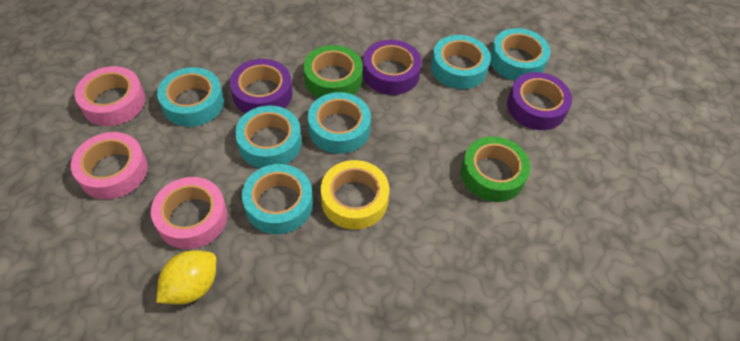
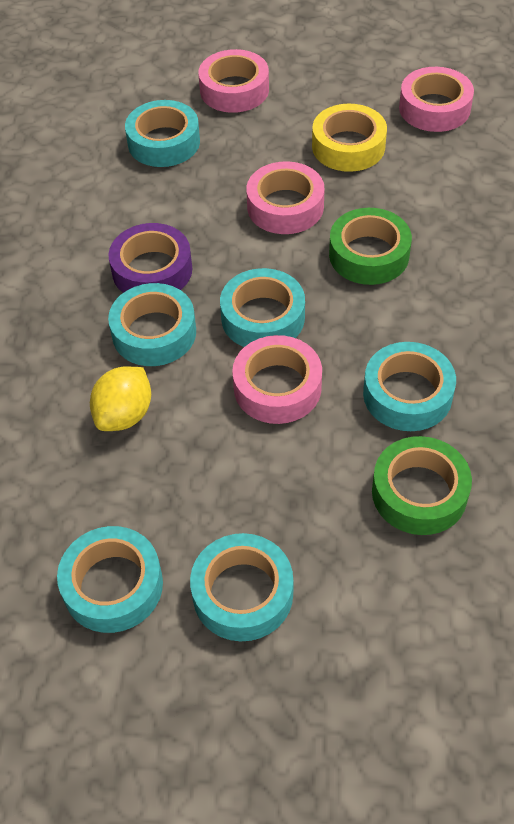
pink tape: [71,132,148,199] [75,66,145,126] [151,177,228,249] = 3 -> [198,49,269,113] [232,335,322,424] [246,161,325,234] [399,67,474,132] = 4
purple tape: [230,59,292,114] [363,40,422,95] [507,72,572,130] = 3 -> [108,223,192,293] = 1

